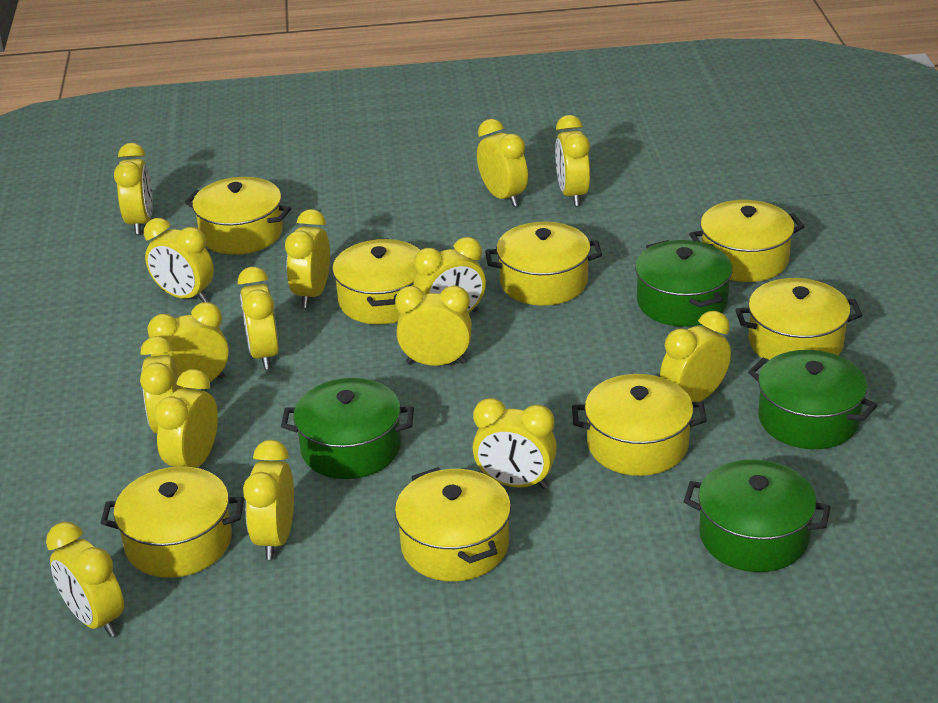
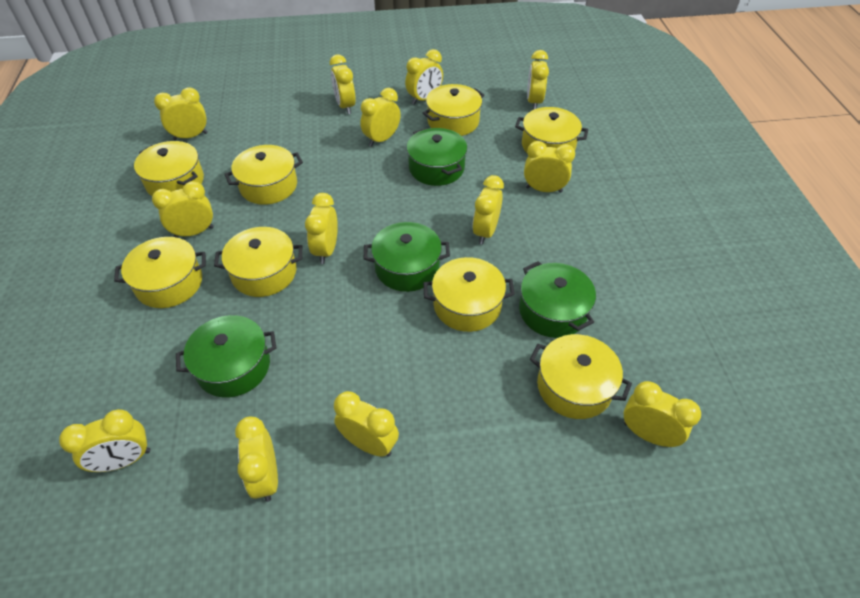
yellow clock: [46,522,124,637] [114,143,153,235] [140,336,180,433] [144,218,214,302] [147,302,229,389] [154,369,218,468] [238,267,279,370] [243,440,294,560] [285,209,330,308] [395,285,472,366] [414,237,486,313] [472,398,557,489] [477,119,528,207] [555,115,590,206] [660,311,731,402] = 15 -> [59,409,150,472] [152,181,214,238] [154,87,208,141] [235,416,278,502] [305,193,338,264] [330,54,356,114] [334,391,399,457] [360,88,401,147] [405,49,443,105] [473,175,504,244] [524,141,575,193] [527,50,549,110] [624,381,701,447] = 13

